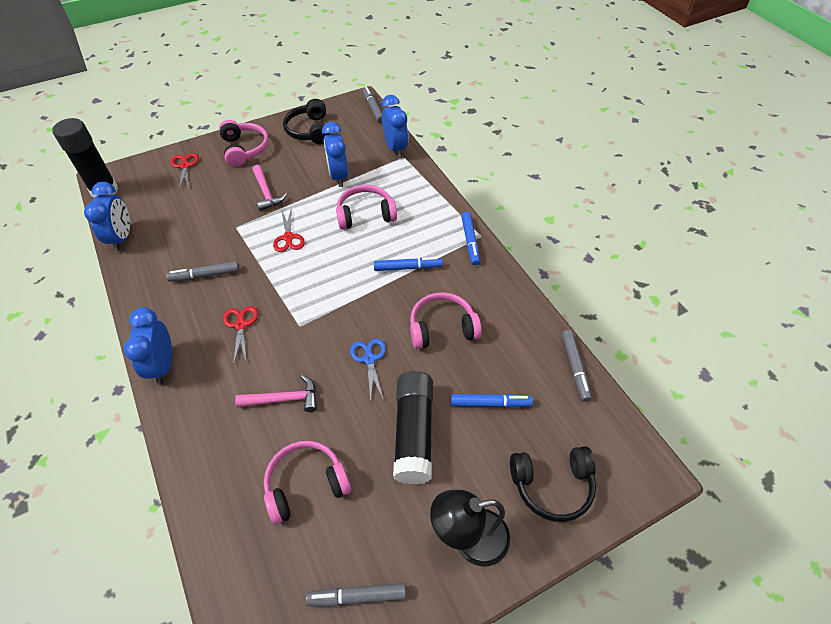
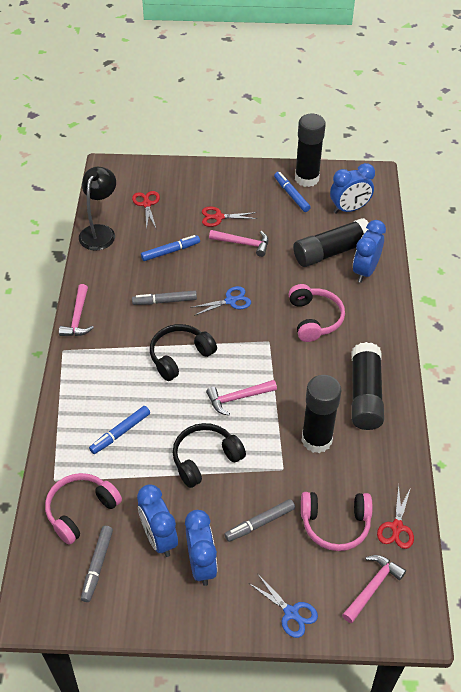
black glue stick: [53,118,118,197] [393,371,433,484] = 2 -> [293,218,369,267] [295,114,326,187] [302,375,341,453] [352,342,384,430] = 4
blue scissors: [350,338,386,401] = 1 -> [190,286,251,316] [249,576,318,638] = 2
grey marker: [166,262,239,282] [306,583,406,606] [363,87,382,123] [562,330,592,402] = 4 -> [81,526,113,602] [132,290,197,305] [224,499,295,542] = 3
pink hammer: [235,375,317,412] [252,165,287,211] = 2 -> [59,284,94,336] [206,380,277,416] [209,230,269,257] [342,555,406,623] = 4
pink headphones: [219,120,269,167] [264,441,351,525] [336,185,397,230] [410,292,482,349] = 4 -> [45,473,122,545] [289,284,345,342] [301,492,373,551] = 3

